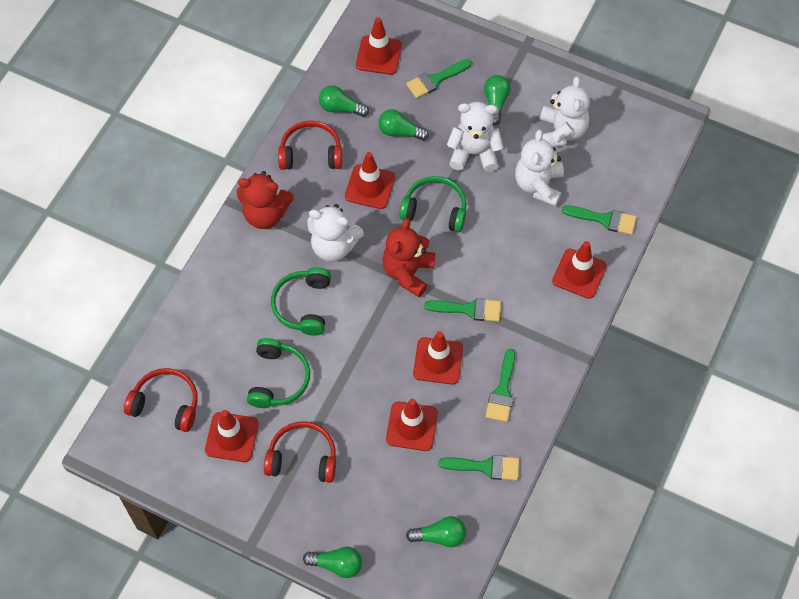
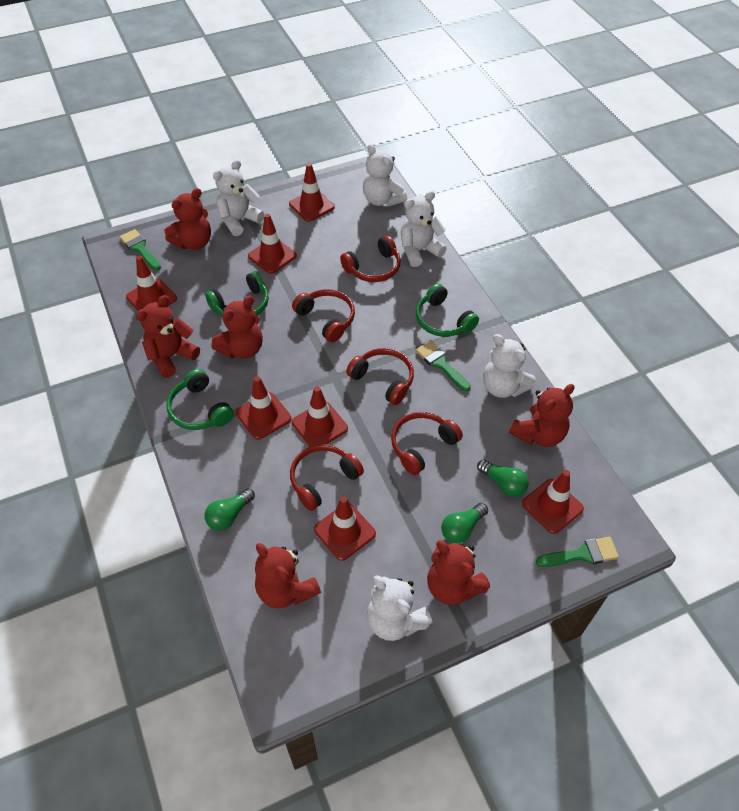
green brush: [406,59,472,99] [424,298,501,322] [438,455,519,481] [485,349,515,422] [562,205,637,235] = 5 -> [120,229,161,270] [416,341,471,391] [536,537,619,567] = 3
green light bulb: [303,547,362,578] [319,86,369,117] [378,109,429,141] [406,516,466,547] [484,75,511,125] = 5 -> [204,488,255,531] [441,503,488,544] [477,460,529,497] = 3
red headphones: [124,368,198,432] [264,422,336,483] [278,120,342,170] = 3 -> [290,444,364,511] [292,289,355,342] [340,236,401,282] [346,348,414,405] [391,412,463,475] = 5
red teddy bear: [236,171,294,229] [382,218,435,297] = 2 -> [136,295,200,378] [165,188,211,250] [212,295,263,359] [255,543,321,609] [427,540,490,605] [509,384,574,447] = 6
red traffic cone: [205,410,259,462] [345,152,395,209] [356,17,402,75] [386,399,438,451] [413,331,463,385] [552,241,607,299] = 6 -> [126,256,177,311] [236,376,292,440] [248,214,297,274] [289,163,335,222] [292,386,348,447] [314,496,376,561] [522,470,584,534] = 7
white teddy bear: [307,204,364,262] [447,102,504,172] [515,130,564,206] [540,76,590,147] = 4 -> [213,160,264,236] [363,144,407,207] [367,575,432,641] [401,191,447,267] [483,334,536,398] = 5

